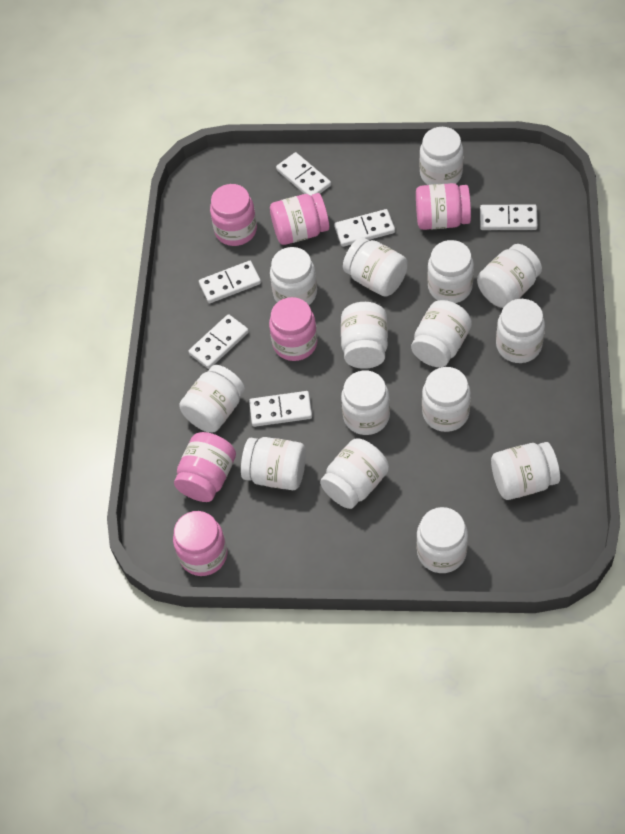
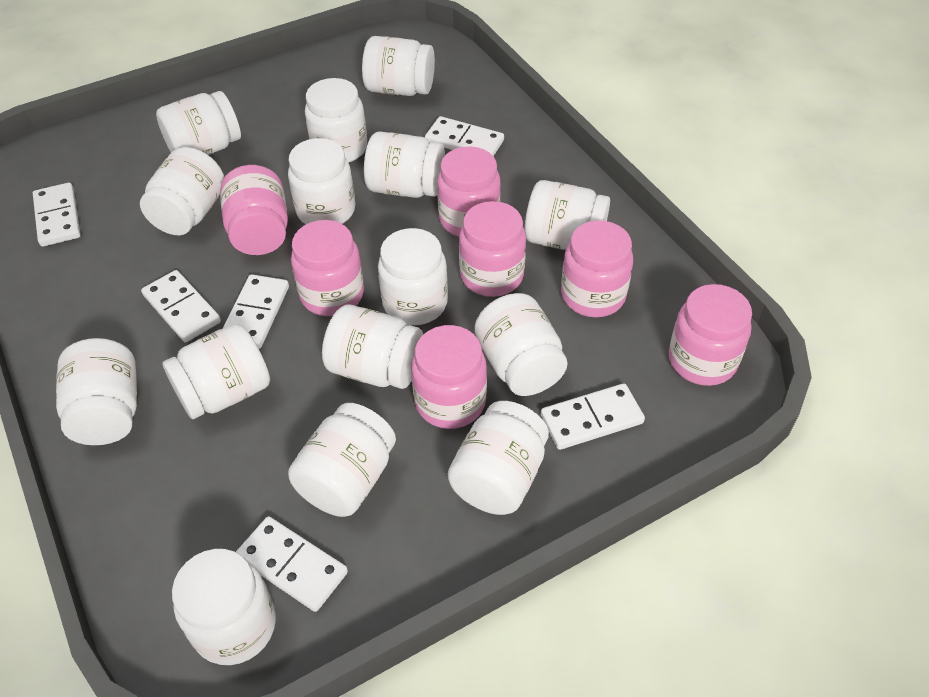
pink jar: [173,511,227,576] [174,432,236,502] [210,184,257,246] [269,297,318,361] [270,193,329,245] [416,183,471,230] = 6 -> [220,165,288,255] [291,220,364,316] [411,325,487,429] [437,147,501,237] [459,201,526,297] [561,220,633,317] [669,284,752,386] = 7

